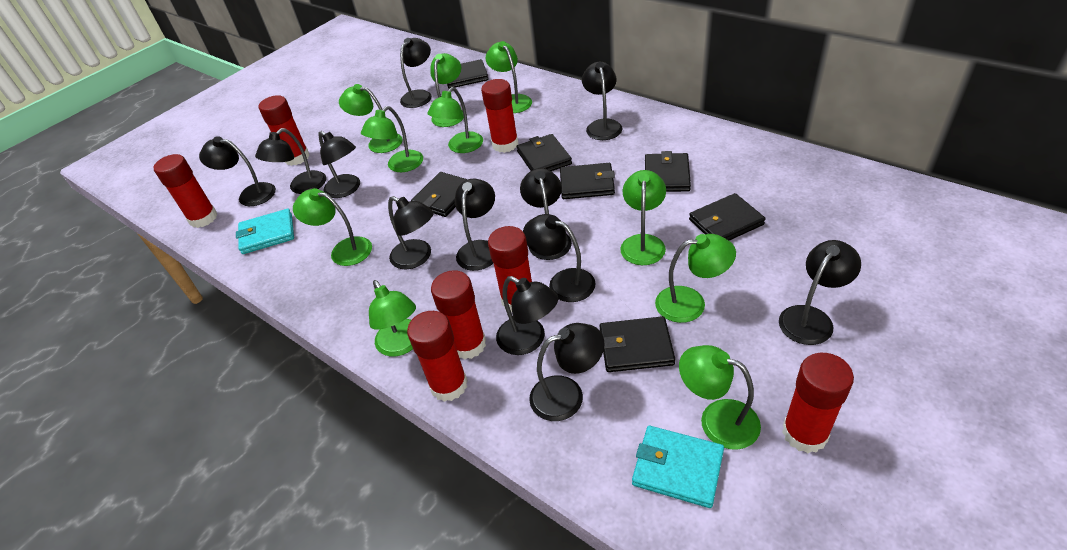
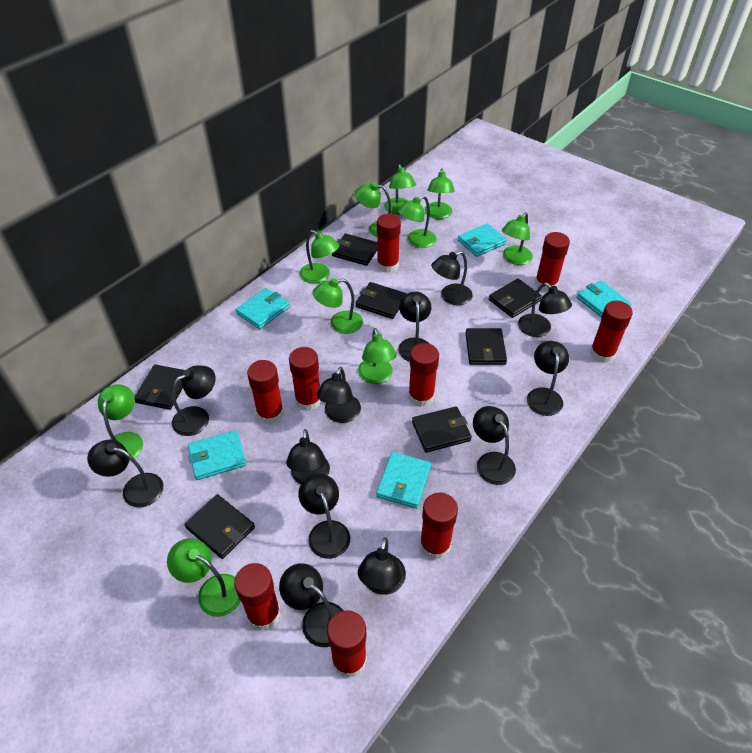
red glue stick: [154,154,218,228] [259,95,310,166] [407,311,468,402] [431,270,486,360] [481,79,518,153] [488,226,532,312] [782,353,854,453] = 7 -> [234,563,281,631] [247,360,284,424] [289,347,322,411] [327,610,367,678] [377,214,401,273] [408,343,439,407] [420,493,458,560] [535,232,570,292] [590,301,633,363] = 9
turquoise wallet: [236,209,294,254] [632,426,724,508] = 2 -> [188,430,246,480] [236,288,290,329] [376,452,431,508] [458,223,507,257] [577,281,632,317] = 5

